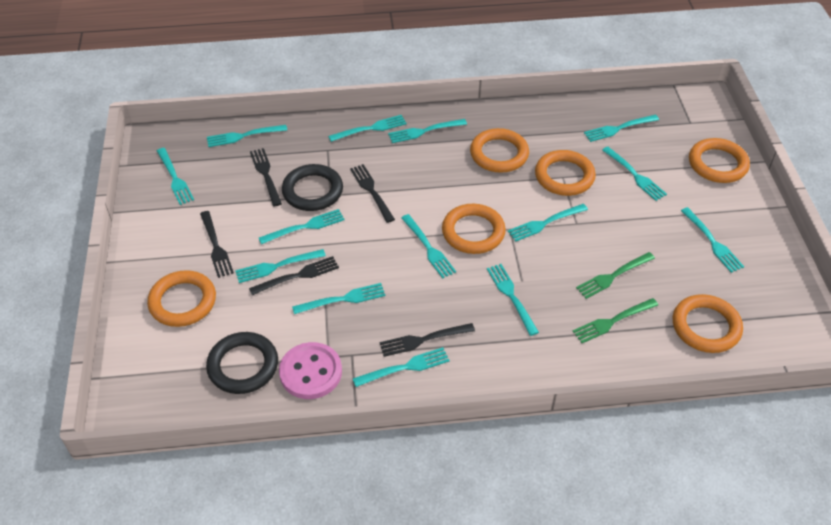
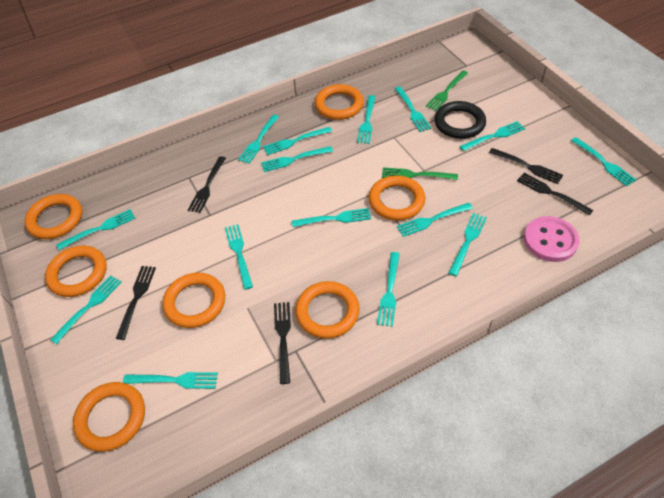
black ring: [206,332,278,394] [282,164,343,211] = 2 -> [434,101,486,139] = 1
orange ring: [147,270,216,327] [442,204,506,254] [470,128,529,173] [535,150,596,196] [673,294,743,353] [689,138,750,183] = 6 -> [25,194,82,239] [45,246,107,297] [73,382,145,451] [162,273,225,328] [295,281,360,339] [315,84,364,120] [369,175,425,221] = 7
turquoise fork: [157,148,194,205] [207,125,287,147] [235,249,326,283] [259,209,345,244] [292,283,385,314] [328,115,407,142] [353,347,450,387] [388,119,467,143] [401,214,456,278] [487,264,539,336] [508,204,588,242] [584,115,659,142] [602,147,667,201] [681,207,744,273] = 14 -> [50,276,122,344] [56,209,135,250] [123,372,218,389] [225,224,253,290] [238,114,279,164] [261,146,333,172] [263,127,332,155] [292,208,371,227] [357,95,376,144] [377,252,400,327] [394,86,431,132] [397,203,473,237] [448,213,487,276] [459,121,525,151] [571,137,636,186] = 15

